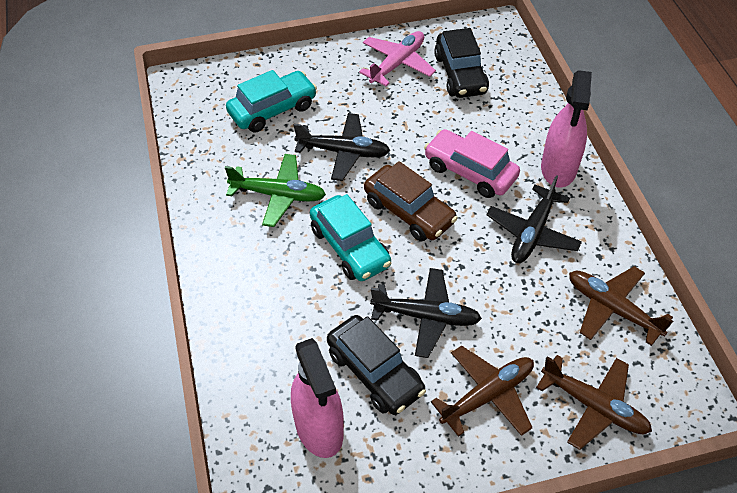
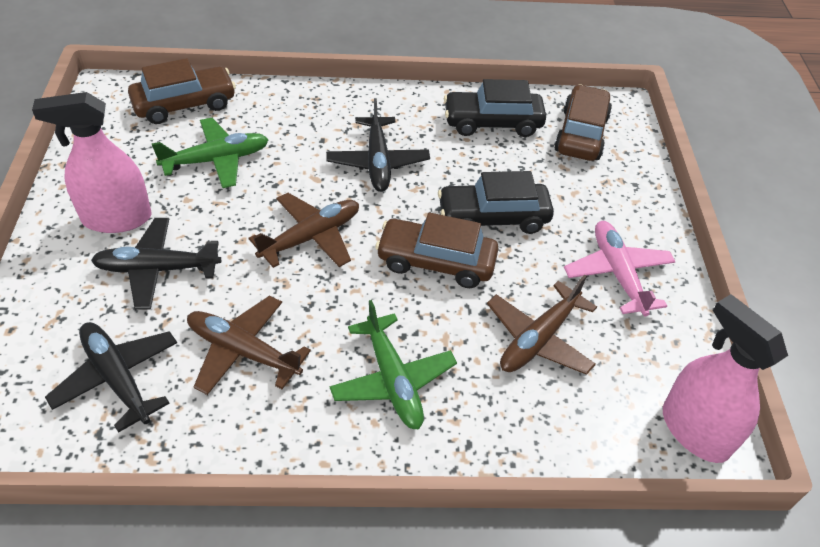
brown car: [364,161,458,242] = 1 -> [128,58,236,124] [375,213,499,288] [554,84,612,161] = 3
green plane: [225,154,326,227] = 1 -> [152,118,269,188] [329,300,457,430] = 2
pink car: [424,129,520,198] = 1 -> none = 0
turquoise car: [226,70,317,133] [310,194,392,281] = 2 -> none = 0

